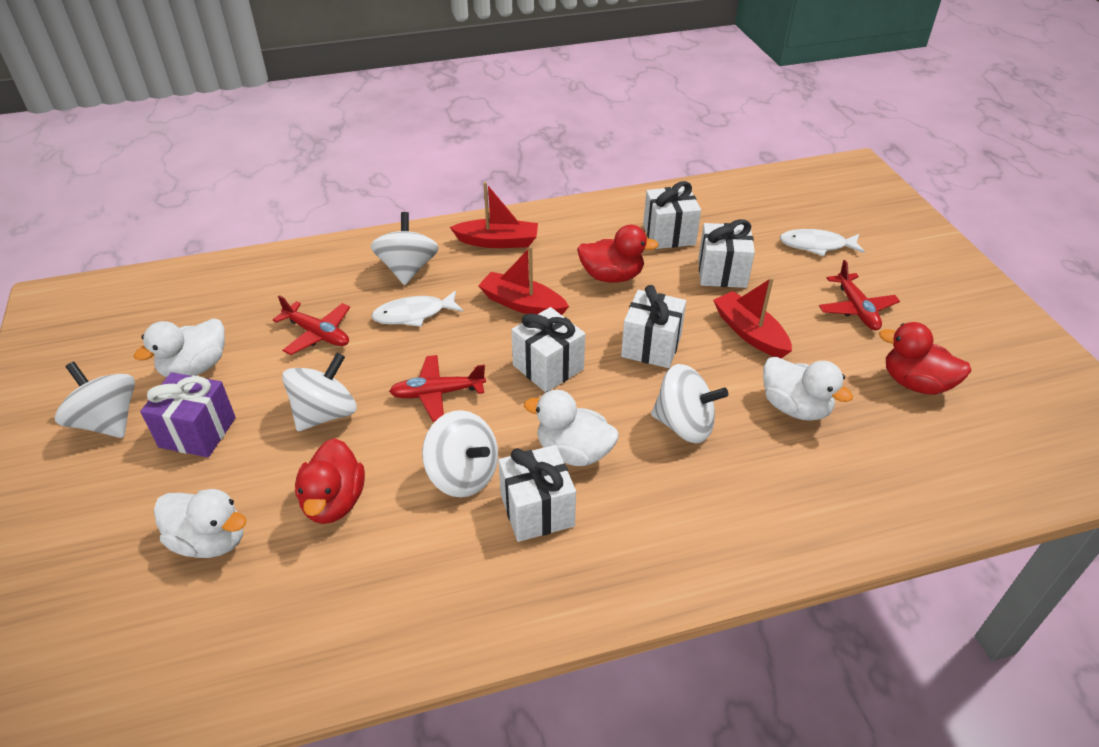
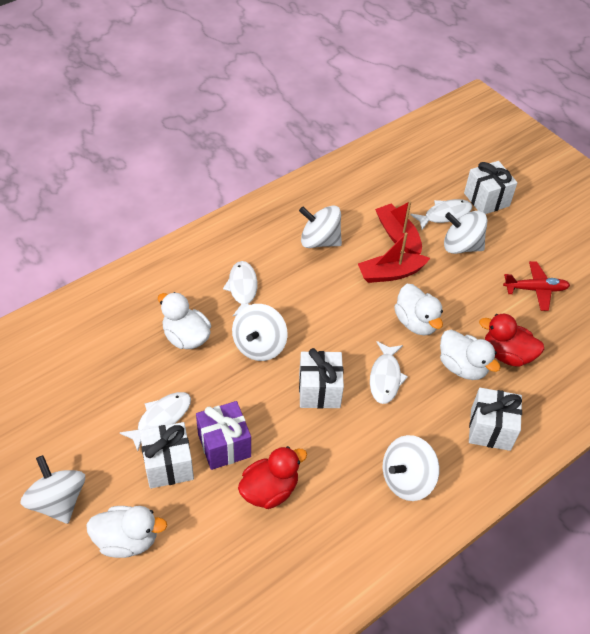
red boat: [450,182,538,248] [478,246,569,315] [713,277,792,358] = 3 -> [358,232,430,283] [375,201,422,254] = 2
red duck: [295,438,365,524] [577,225,659,283] [879,322,972,395] = 3 -> [238,446,307,509] [479,314,544,367] = 2
red plane: [273,295,350,355] [389,355,486,422] [819,260,900,330] = 3 -> [503,261,570,311] = 1
white fish: [371,290,463,327] [780,229,865,256] = 2 -> [119,392,191,451] [223,261,257,316] [370,341,408,404] [410,199,472,230] = 4
white gift: [498,445,576,542] [511,307,585,392] [621,285,686,368] [643,181,701,249] [698,219,755,288] = 5 -> [140,422,194,489] [299,348,344,409] [464,161,518,214] [469,388,522,451] = 4

